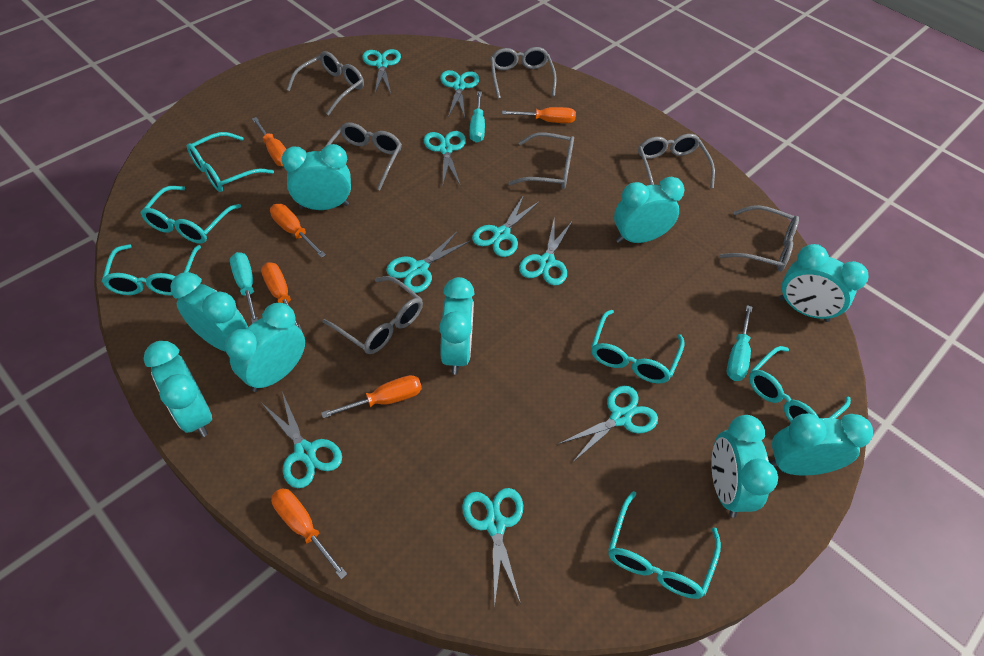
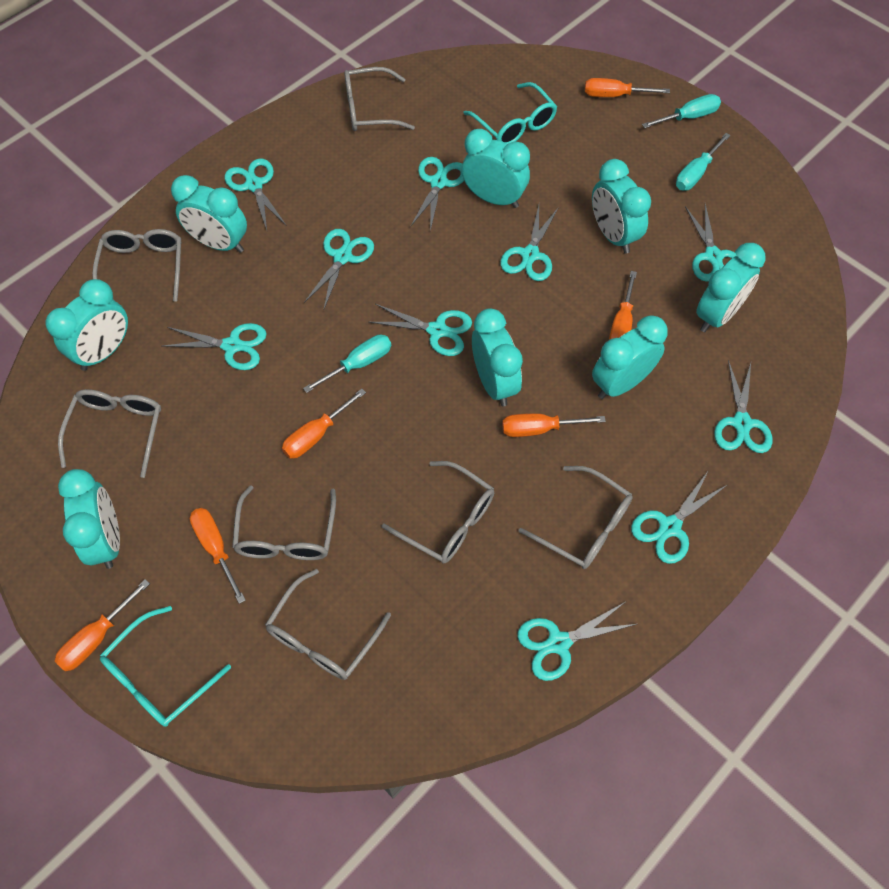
turquoise clock: [144,341,212,437] [171,272,248,352] [225,303,305,392] [282,144,351,210] [439,277,475,375] [614,177,684,243] [711,415,778,518] [769,413,873,476] [779,244,868,322] = 9 -> [46,279,128,371] [58,469,120,569] [171,175,247,253] [462,129,530,208] [472,308,523,406] [592,159,651,254] [592,315,668,399] [696,243,766,332] = 8
turquoise glasses: [101,244,201,295] [140,186,241,244] [187,132,274,192] [591,310,685,384] [608,491,721,599] [749,346,851,422] = 6 -> [100,606,231,727] [463,82,557,144] = 2
turquoise scissors: [263,392,342,488] [362,49,401,93] [386,231,471,293] [424,131,466,187] [440,70,479,118] [462,488,523,608] [472,195,540,257] [519,220,572,286] [558,386,658,463] = 9 -> [162,323,267,370] [225,159,287,230] [304,229,374,309] [369,304,472,356] [410,157,464,231] [500,205,559,281] [517,602,637,681] [631,470,727,564] [685,204,737,282] [714,360,773,453] = 10

